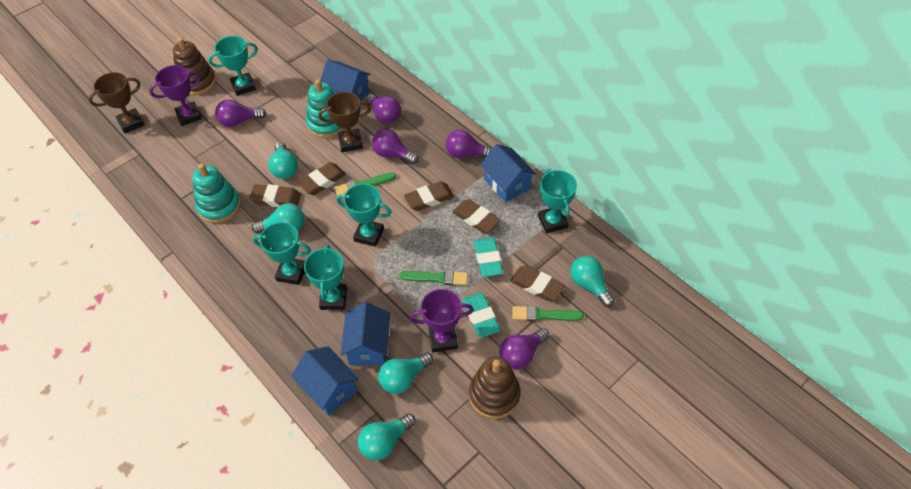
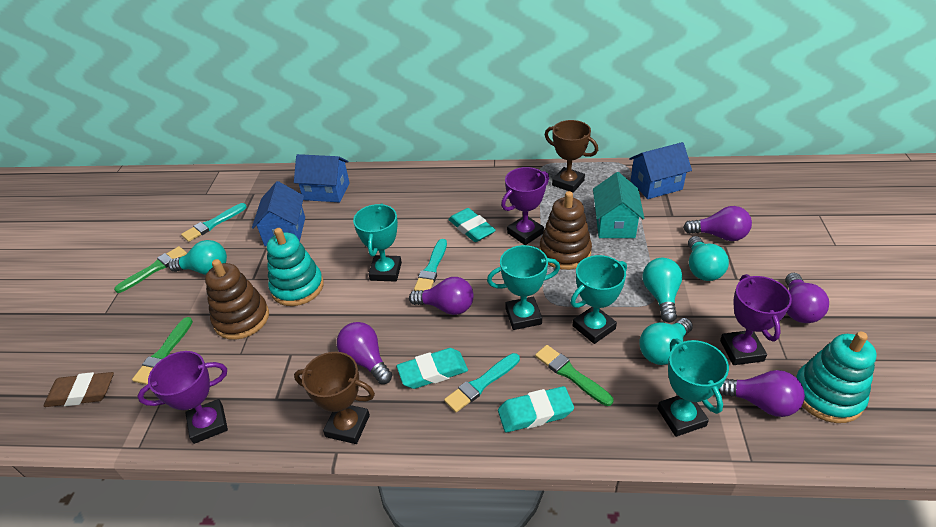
blue house: [291,346,359,416] [320,60,370,101] [341,302,390,365] [480,144,536,203] = 4 -> [252,181,305,246] [294,154,350,202] [629,142,692,199] = 3
brown eraser: [249,184,301,207] [298,162,346,195] [404,181,454,211] [452,199,501,233] [510,266,565,301] = 5 -> [44,372,114,407] = 1
purple trophy: [149,65,202,126] [410,289,473,353] = 2 -> [138,351,228,444] [501,167,549,245] [720,274,792,365] = 3
turquoise brush: none = 0 -> [181,203,247,242] [414,239,447,291] [444,353,520,412] = 3
turquoise eraser: [462,293,501,338] [474,237,503,277] = 2 -> [397,348,468,389] [448,208,496,242] [498,386,574,432] = 3
turquoise house: none = 0 -> [593,172,644,238] = 1
turquoise light bulb: [252,203,304,234] [268,142,298,179] [358,413,416,460] [378,352,433,394] [570,256,615,307] = 5 -> [168,240,227,275] [639,318,693,365] [642,258,682,323] [688,236,729,281] = 4
turquoise trophy: [208,36,258,96] [253,222,311,285] [304,245,347,310] [336,184,391,247] [538,169,577,233] = 5 -> [353,204,402,282] [487,245,560,330] [570,255,627,344] [657,339,729,437] = 4

